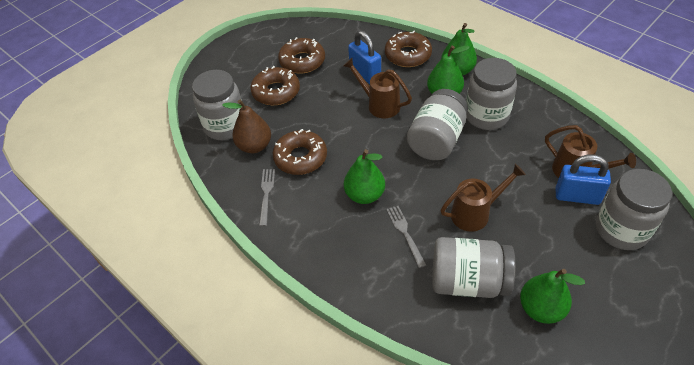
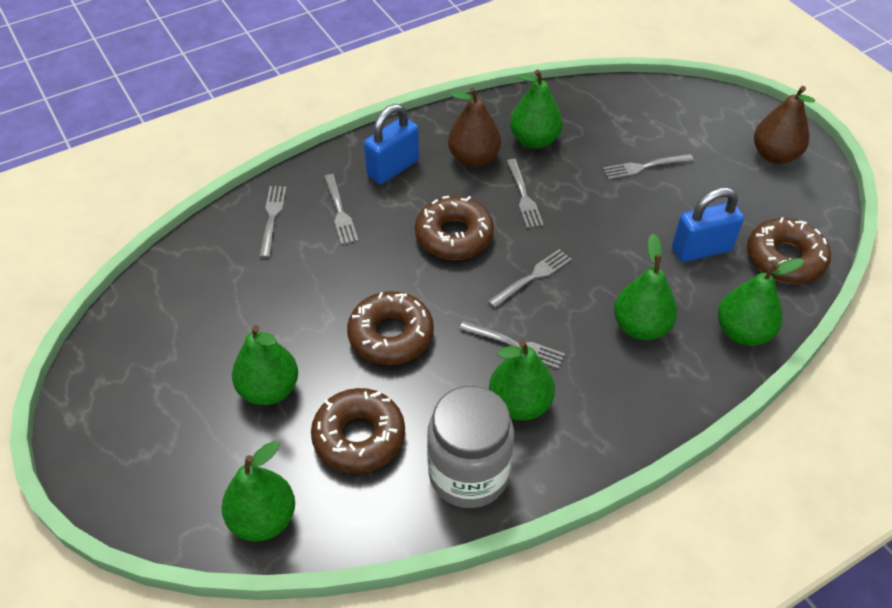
brown pear: [222,100,271,153] = 1 -> [448,87,501,167] [754,86,815,164] = 2
brown watering can: [343,58,412,118] [441,164,526,232] [545,125,636,178] = 3 -> none = 0
green pear: [344,149,385,204] [427,46,469,94] [441,23,477,76] [520,268,585,324] = 4 -> [221,441,295,542] [232,325,298,405] [489,340,555,420] [510,69,562,149] [614,234,677,340] [718,258,804,346] = 6
grey fork: [259,169,275,226] [386,206,426,268] = 2 -> [259,186,287,258] [324,174,358,245] [459,321,565,369] [488,249,572,308] [507,159,544,228] [603,154,694,180] = 6
grey jar: [192,70,242,140] [407,89,468,160] [432,237,515,298] [466,58,517,130] [596,169,672,250] = 5 -> [427,386,514,508] = 1

